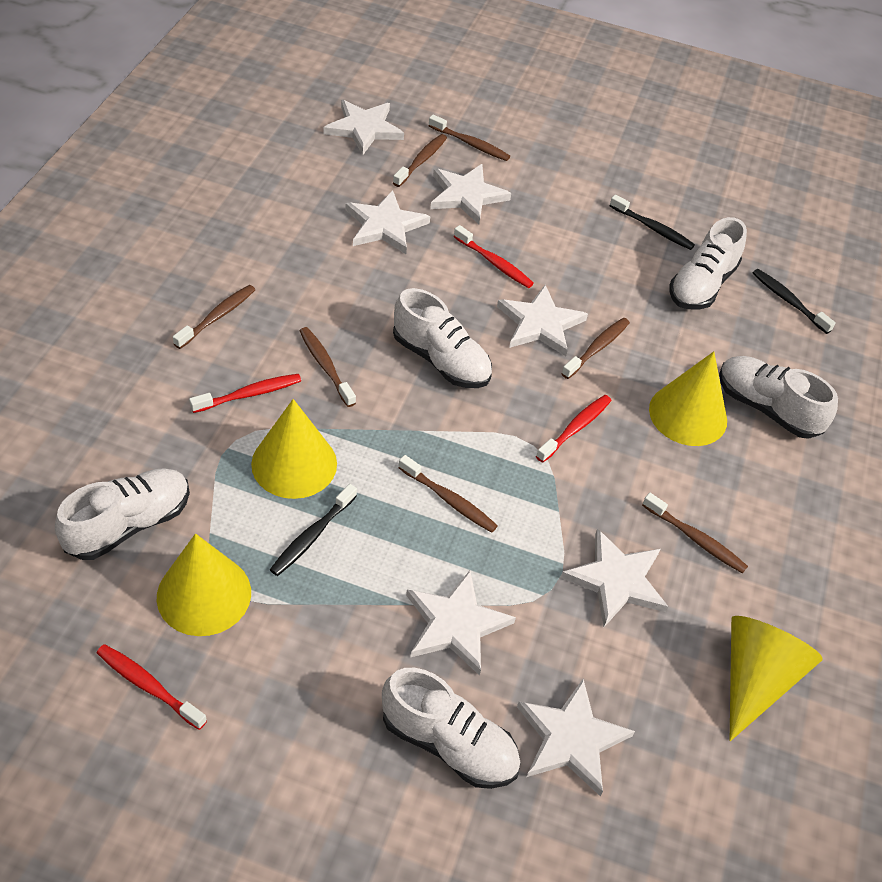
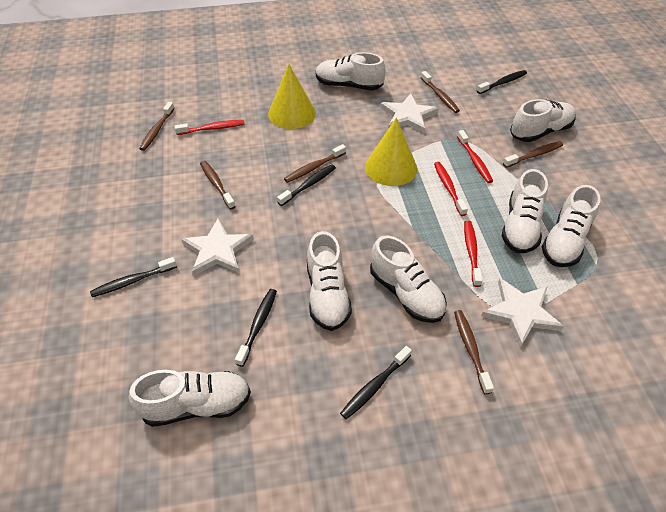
black toothbrush: [270,484,357,576] [610,194,695,250] [753,269,836,334] = 3 -> [90,257,177,297] [235,289,277,367] [277,164,336,206] [340,346,412,419] [477,70,527,94] = 5
brown toothbrush: [173,285,255,349] [300,327,356,407] [393,134,447,187] [398,455,498,533] [429,115,510,161] [561,318,630,379] [642,493,748,574] = 7 -> [139,102,175,151] [200,161,236,209] [284,144,346,183] [421,71,460,113] [454,310,494,394] [503,141,563,168] = 6
white shoe: [55,468,190,560] [382,668,521,789] [393,288,492,388] [670,217,747,309] [719,356,838,439] = 5 -> [129,370,251,427] [307,231,352,331] [316,52,386,91] [370,236,447,323] [502,169,548,253] [510,99,576,142] [542,185,601,267] = 7
white star: [324,100,404,155] [345,190,430,254] [406,571,516,676] [430,164,511,224] [497,285,588,356] [517,679,635,796] [561,528,668,627] = 7 -> [181,218,254,276] [380,93,439,134] [481,278,564,348] = 3
yellow cone: [157,534,251,636] [251,399,337,499] [649,352,727,446] [730,616,823,741] = 4 -> [268,64,316,129] [365,117,417,186] = 2

